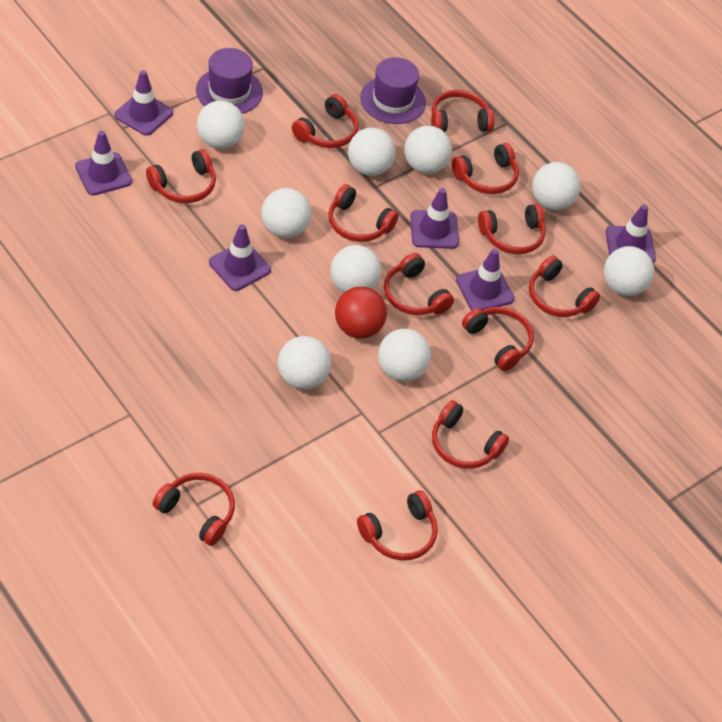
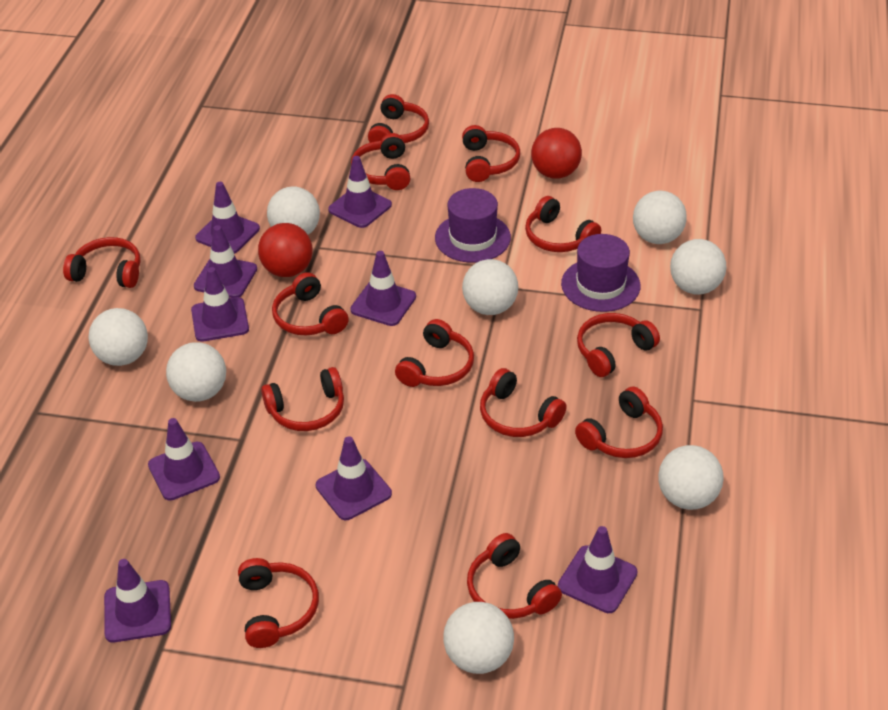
purple traffic cone: [75,131,132,196] [115,70,173,136] [209,224,271,291] [410,188,459,249] [456,249,514,310] [606,204,656,263] = 6 -> [104,559,171,642] [148,418,220,501] [191,267,249,342] [194,225,257,298] [195,182,260,254] [316,436,392,520] [328,156,392,228] [350,251,416,326] [558,526,638,613] = 9
red ball: [335,287,387,339] = 1 -> [258,223,312,277] [531,128,582,179] = 2
red headphones: [146,149,216,203] [153,473,235,546] [292,94,358,148] [328,184,399,242] [357,490,438,561] [384,253,454,315] [431,90,495,132] [432,400,509,469] [452,143,519,194] [462,307,534,371] [478,204,546,254] [529,255,600,317] = 12 -> [63,237,140,288] [238,558,319,648] [261,367,344,431] [272,272,349,336] [351,133,410,190] [368,94,429,143] [395,319,474,387] [462,125,520,182] [467,533,562,619] [480,368,567,437] [525,196,601,252] [575,387,663,458] [577,313,660,377] = 13
white ball: [197,101,245,149] [261,188,311,238] [278,336,331,390] [331,245,381,293] [348,128,396,176] [378,329,431,381] [404,126,452,174] [532,162,581,210] [604,246,654,296] = 9 -> [89,308,148,366] [166,342,226,402] [267,186,320,235] [443,602,514,674] [462,259,518,315] [633,191,687,244] [658,445,724,510] [670,239,726,295] = 8

